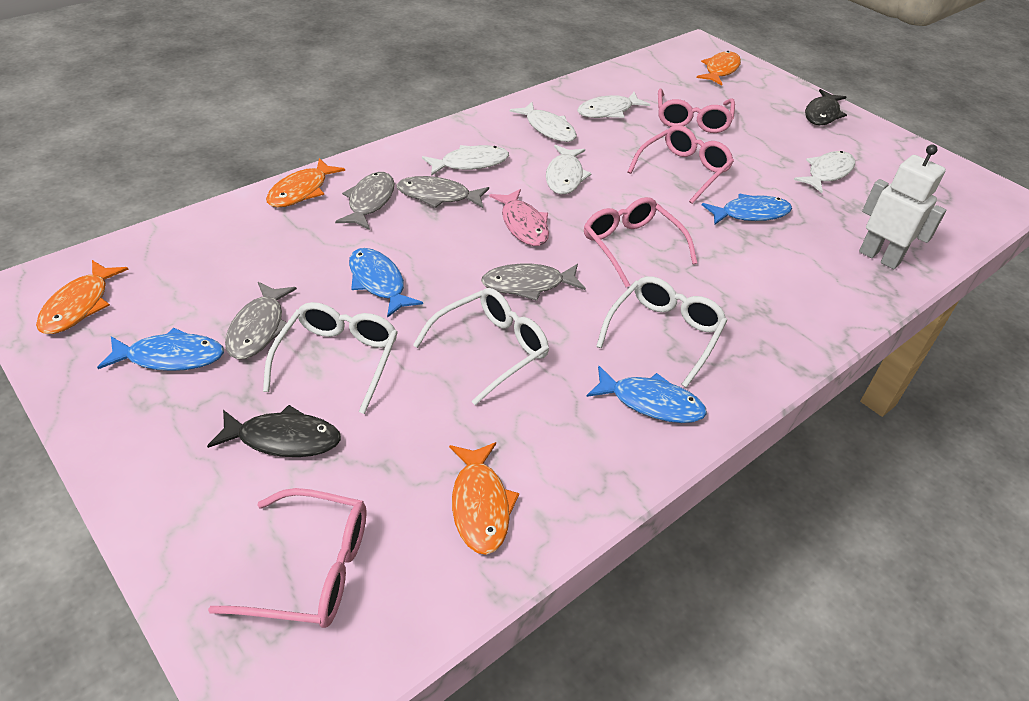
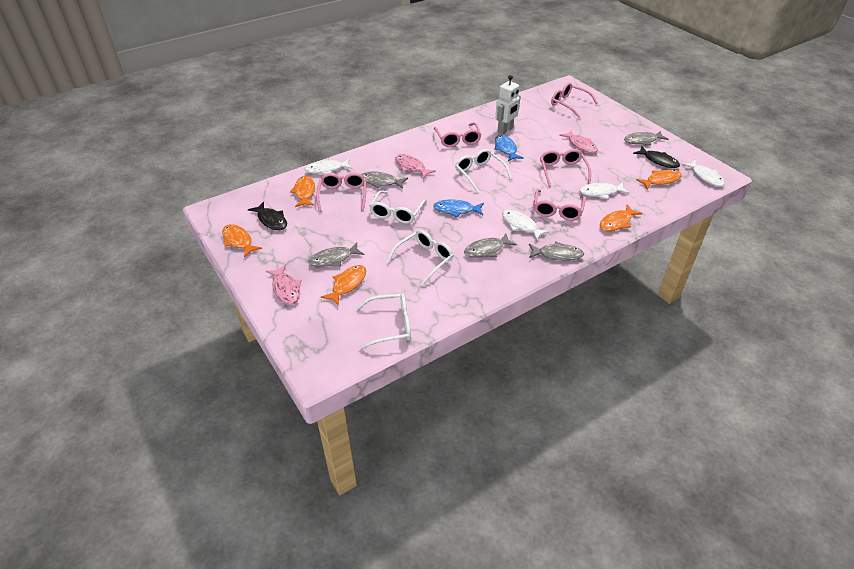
blue fish: [97,327,224,371] [349,248,423,318] [586,366,707,423] [702,194,792,224] = 4 -> [433,200,484,217] [494,135,524,161] = 2
grey fish: [225,282,297,359] [335,172,395,230] [397,176,489,208] [481,264,586,301] = 4 -> [308,242,364,267] [361,172,408,189] [464,234,517,258] [529,241,584,261] [624,131,669,146] = 5
orange fish: [36,260,129,334] [266,158,345,208] [449,442,519,555] [697,51,741,85] = 4 -> [222,224,262,257] [290,176,315,207] [321,265,366,306] [600,205,642,231] [636,169,682,190] = 5
pink fish: [489,189,549,246] = 1 -> [266,264,302,304] [395,154,436,179] [559,130,598,153] = 3
pink glasses: [208,488,366,628] [584,197,697,287] [628,125,734,204] [658,89,735,133] = 4 -> [316,173,366,212] [434,122,481,147] [534,189,586,221] [540,149,591,187] [551,83,598,118] = 5
white fish: [422,145,509,176] [510,102,577,142] [546,145,592,194] [577,92,651,118] [794,151,855,193] = 5 -> [304,158,352,174] [502,210,550,241] [579,183,630,199] [682,160,725,187] = 4
white glasses: [263,302,398,414] [413,288,549,405] [596,276,727,388] = 3 -> [355,294,411,350] [369,190,427,224] [386,230,453,286] [455,149,512,192] = 4

